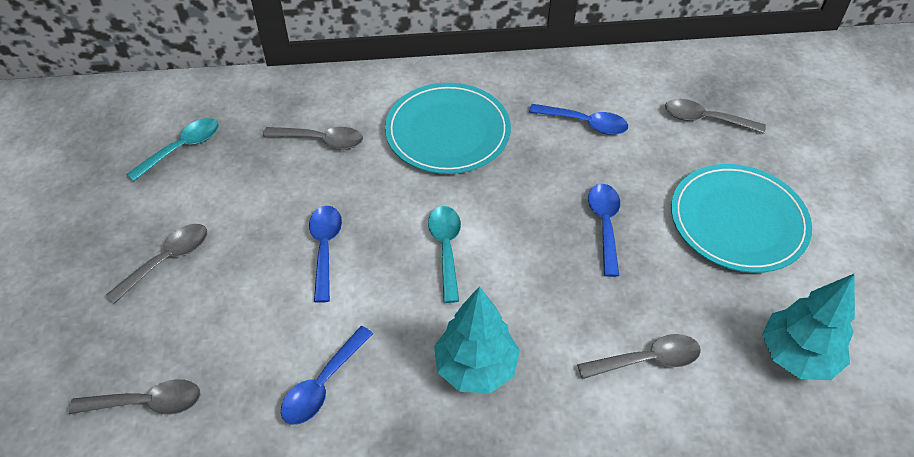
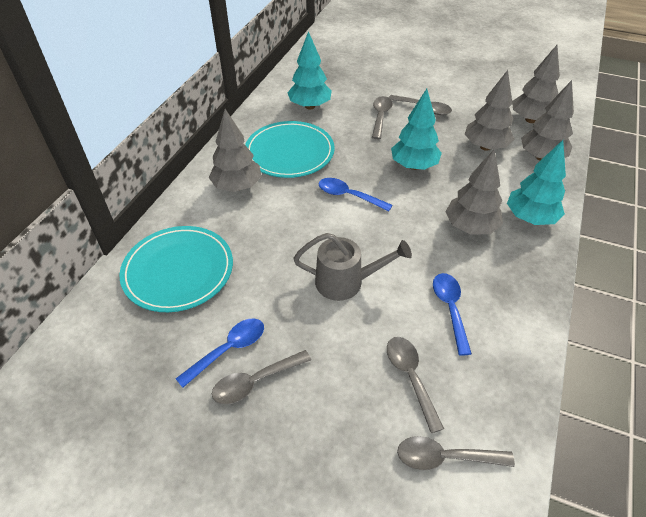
blue spoon: [281,326,373,425] [309,206,342,303] [529,104,628,135] [588,184,620,277] = 4 -> [175,318,264,388] [318,178,392,212] [433,273,472,356] = 3
grey tree: none = 0 -> [209,109,262,192] [445,149,503,235] [465,70,515,151] [512,45,560,123] [521,80,574,160] = 5
grey watering can: none = 0 -> [293,233,412,301] = 1
turquoise spoon: [127,118,219,182] [428,206,461,303] = 2 -> none = 0
turquoise tree: [434,286,520,393] [762,274,855,380] = 2 -> [288,31,332,109] [391,89,442,170] [507,140,566,225] = 3

